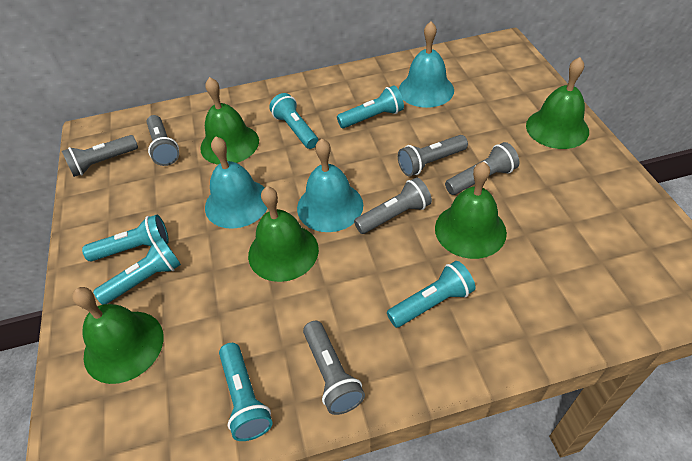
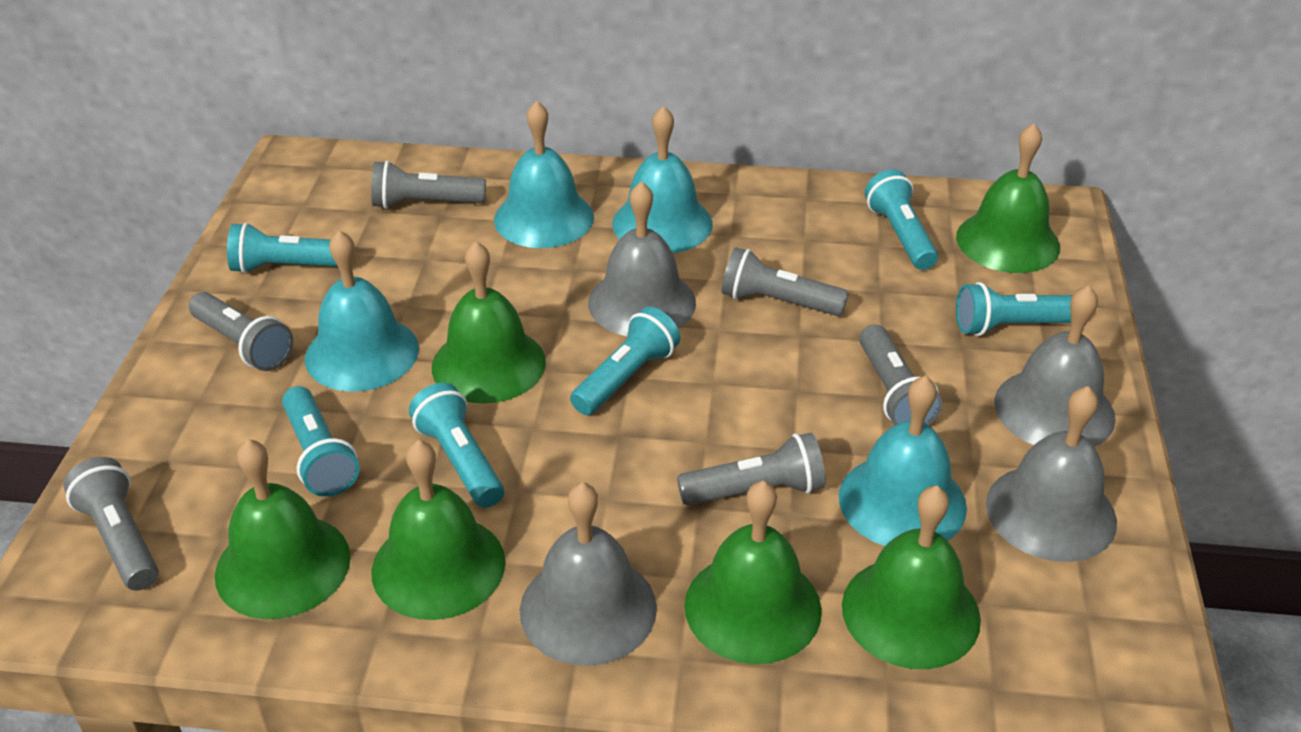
green bell: [72,287,164,384] [200,77,259,165] [248,187,319,282] [435,162,507,259] [526,57,589,149] = 5 -> [215,439,351,619] [371,440,505,620] [432,241,546,404] [684,481,822,664] [842,486,981,669] [956,123,1060,273] = 6
grey bell: none = 0 -> [520,482,657,666] [588,181,696,336] [986,386,1117,562] [994,285,1115,447] = 4
turquoise bell: [205,136,268,229] [297,139,363,232] [399,21,454,108] = 3 -> [305,230,419,391] [494,100,594,248] [612,106,713,253] [839,375,967,546] = 4

